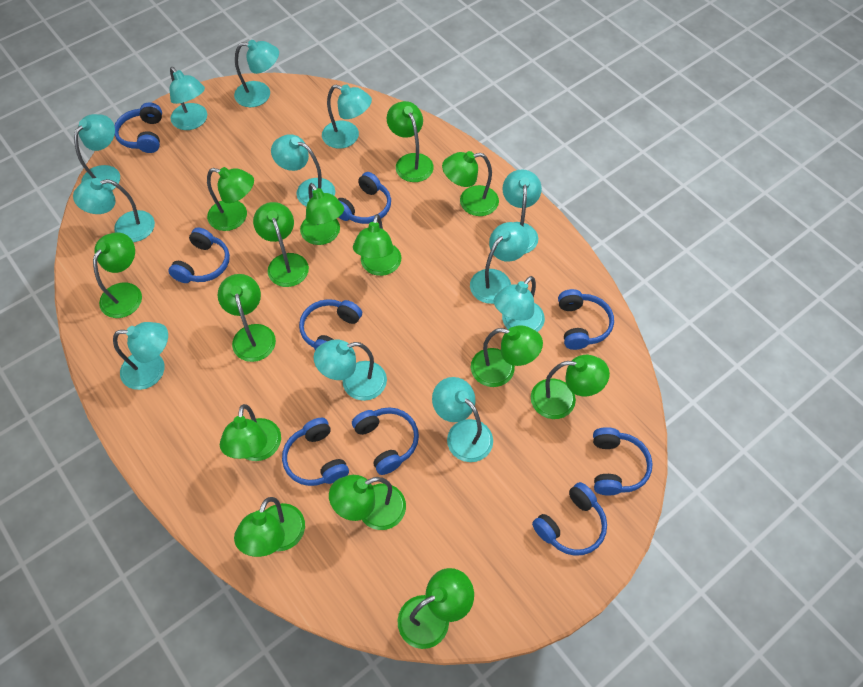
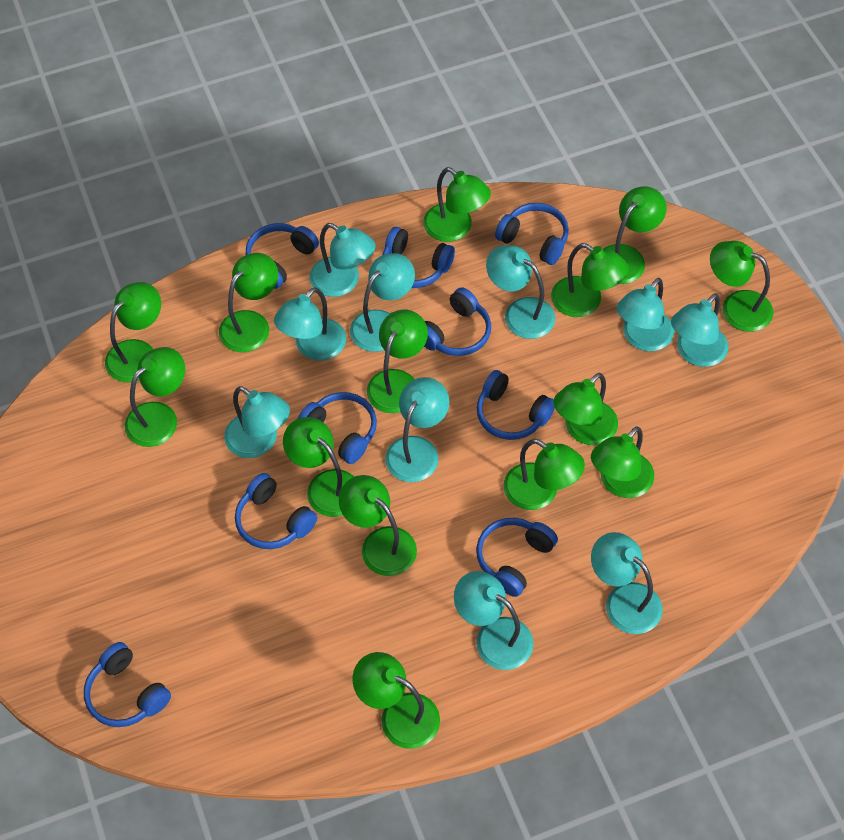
turquoise lamp: [73,178,155,242] [74,114,120,190] [113,322,168,390] [170,67,207,130] [234,40,279,107] [271,134,335,207] [314,339,387,401] [322,84,372,149] [432,377,493,462] [470,222,529,304] [494,276,545,332] [502,169,542,254] = 12 -> [224,386,290,458] [274,287,346,361] [310,223,375,297] [350,253,415,352] [385,377,449,482] [454,571,534,670] [486,245,555,339] [591,532,662,634] [616,278,674,351] [671,293,728,367] = 10

